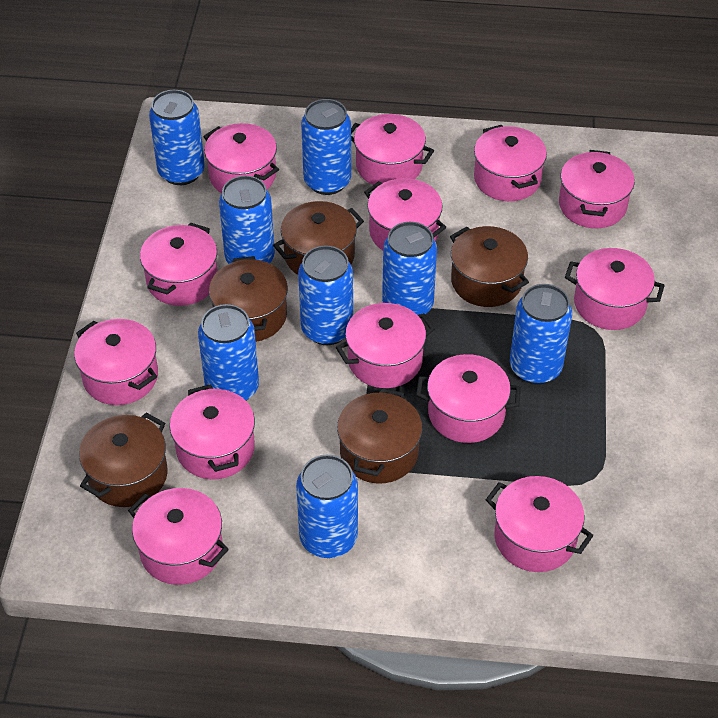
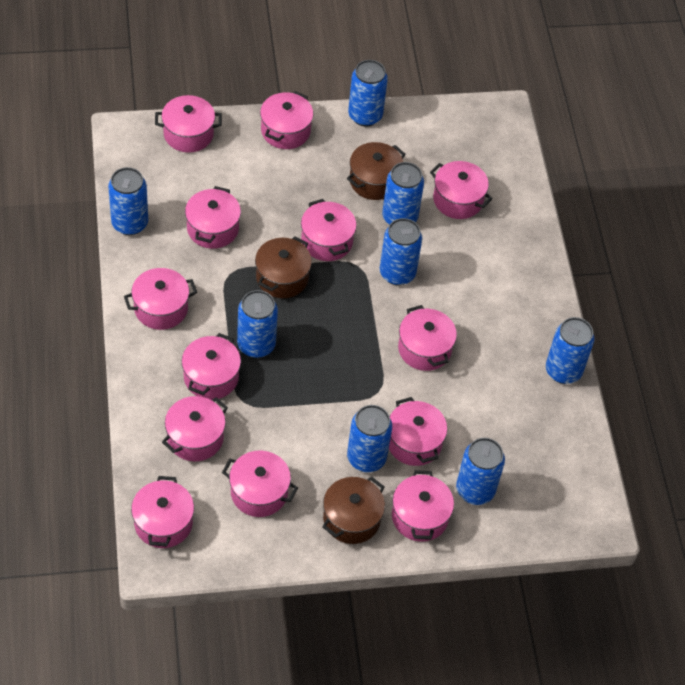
brown pot: [79,413,168,507] [209,256,288,342] [273,201,364,275] [337,388,422,483] [450,226,529,307] = 5 -> [255,236,312,298] [322,477,385,544] [347,142,406,200] = 3

